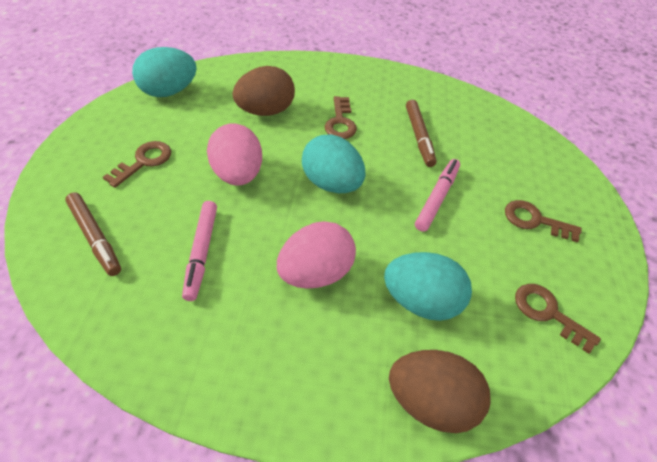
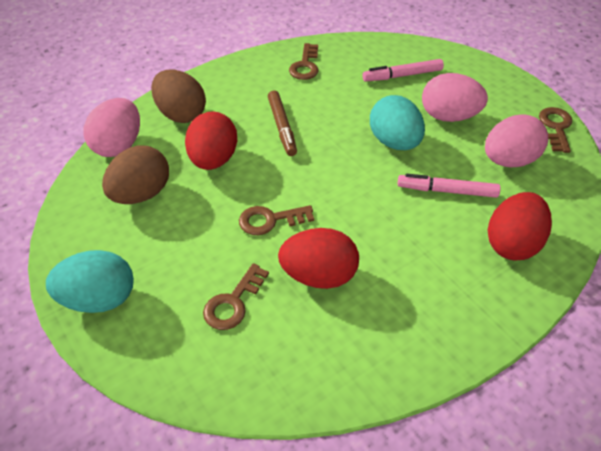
brown marker: [65,192,121,276] [406,100,437,167] = 2 -> [268,91,297,156] = 1
pink egg: [207,124,262,186] [277,221,356,289] = 2 -> [83,98,140,157] [422,73,488,122] [485,114,549,167] = 3
red egg: none = 0 -> [185,111,237,170] [278,228,359,289] [488,192,552,260] = 3
turquoise egg: [132,47,197,97] [302,134,366,193] [384,252,472,321] = 3 -> [46,250,134,313] [370,95,425,150] = 2

